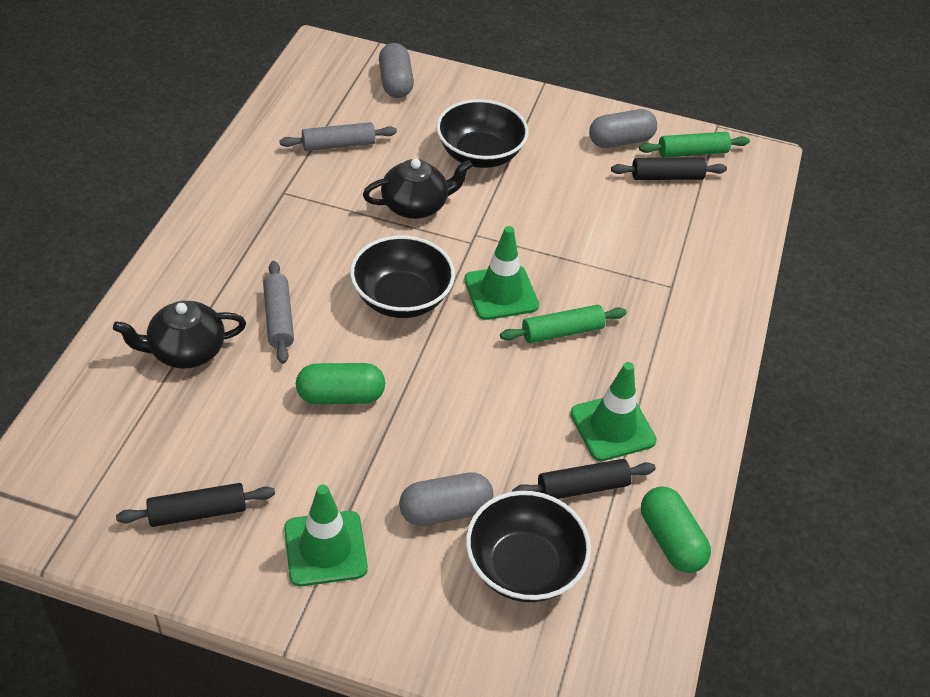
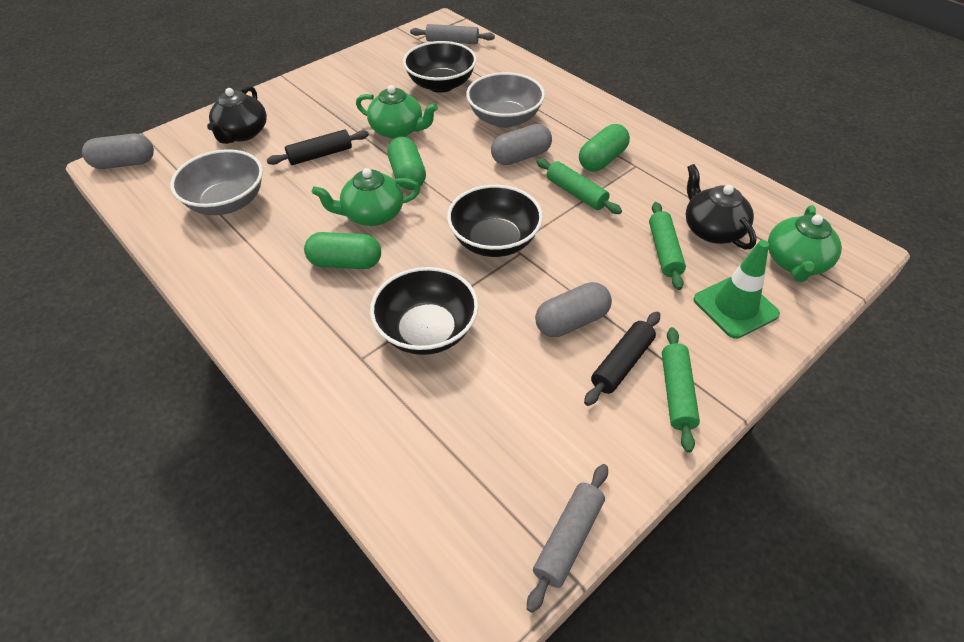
black rolling pin: [116,483,275,527] [512,459,656,499] [611,158,727,180] = 3 -> [267,129,369,165] [584,312,660,406] = 2
green capsule: [296,363,385,404] [641,486,711,573] = 2 -> [304,232,381,269] [387,137,426,190] [579,124,630,171] = 3
green rolling pin: [500,305,627,343] [639,132,750,158] = 2 -> [536,158,622,214] [649,202,686,290] [662,327,700,453] = 3
green teapot: none = 0 -> [312,168,420,226] [356,85,438,139] [768,205,842,282] = 3
green traffic cone: [284,485,368,586] [464,226,539,320] [570,362,657,461] = 3 -> [694,240,780,339] = 1
grey bowl: none = 0 -> [171,149,263,215] [466,72,545,128] = 2

